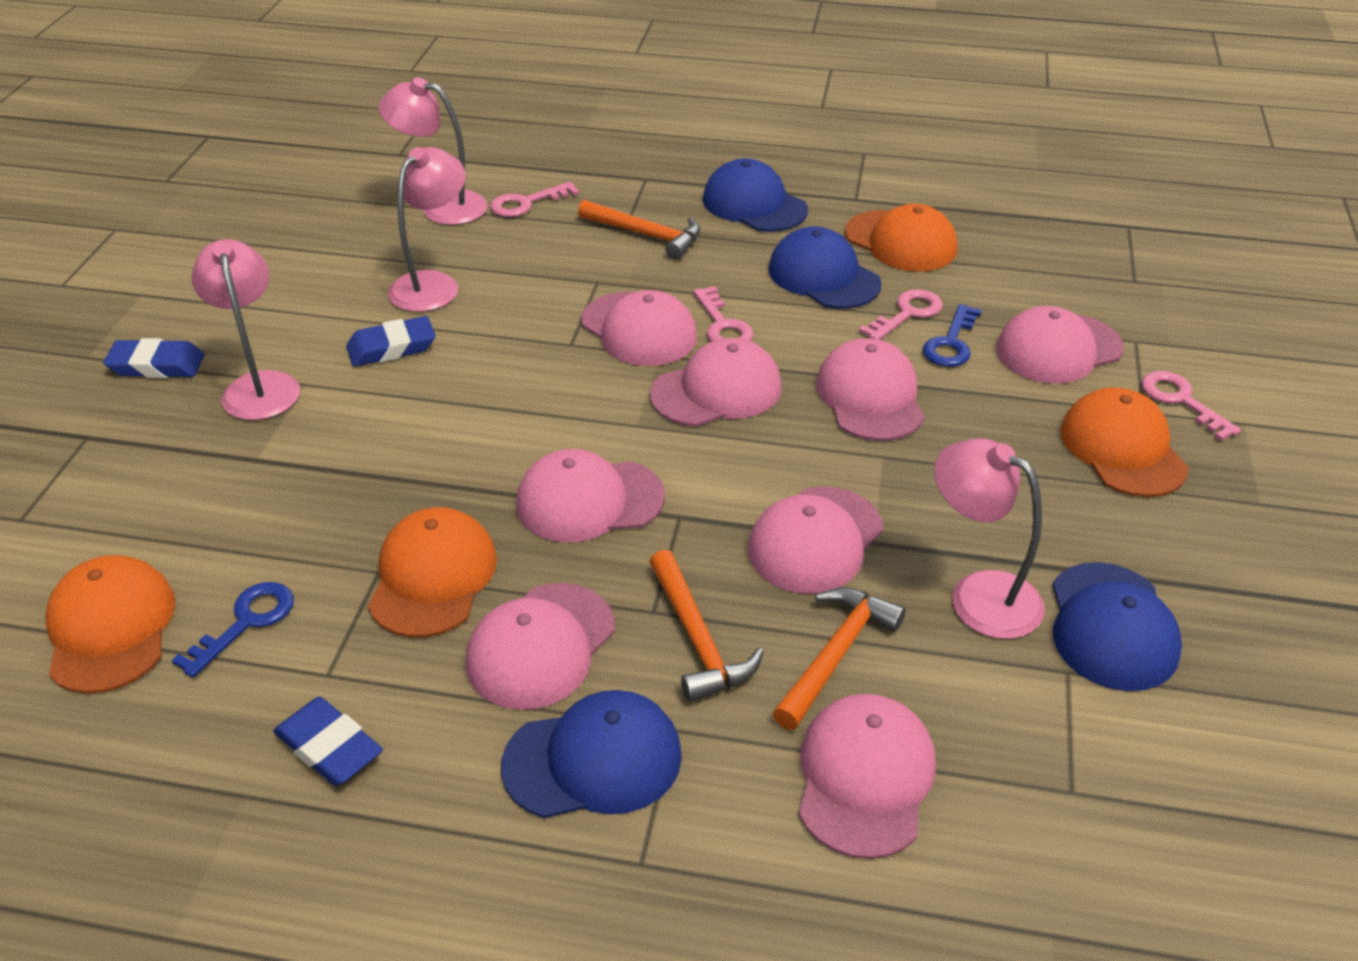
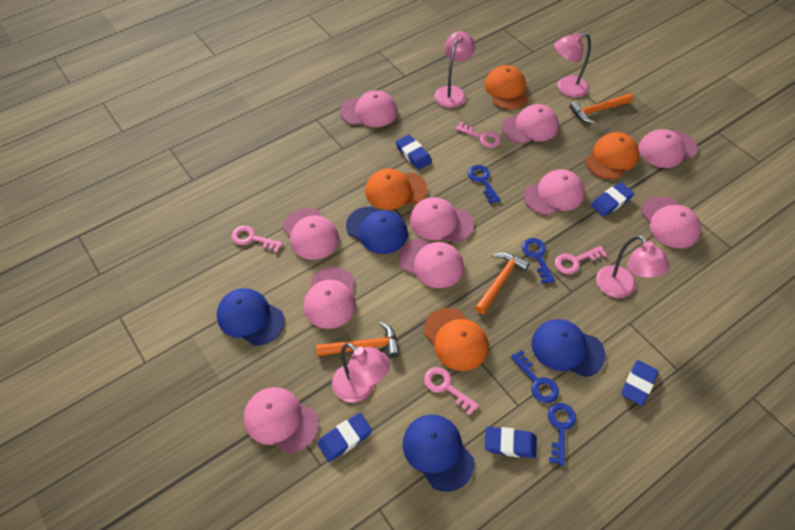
blue eraser: [104,338,205,378] [273,697,383,786] [346,316,436,367] = 3 -> [317,413,372,462] [396,135,432,170] [485,427,537,458] [591,182,634,217] [621,360,658,406] = 5
blue key: [172,582,294,677] [923,304,982,367] = 2 -> [468,165,500,204] [511,350,559,403] [522,238,555,284] [548,403,576,466] = 4
pink cap: [466,583,615,710] [516,449,665,542] [581,290,697,366] [650,338,782,427] [748,487,883,593] [799,694,936,859] [816,338,925,441] [996,306,1124,384] = 8 -> [244,387,319,454] [283,208,339,260] [304,267,356,329] [340,90,397,127] [399,238,464,288] [410,197,474,243] [502,104,559,144] [524,169,585,215] [638,129,698,168] [641,196,701,248] = 10

